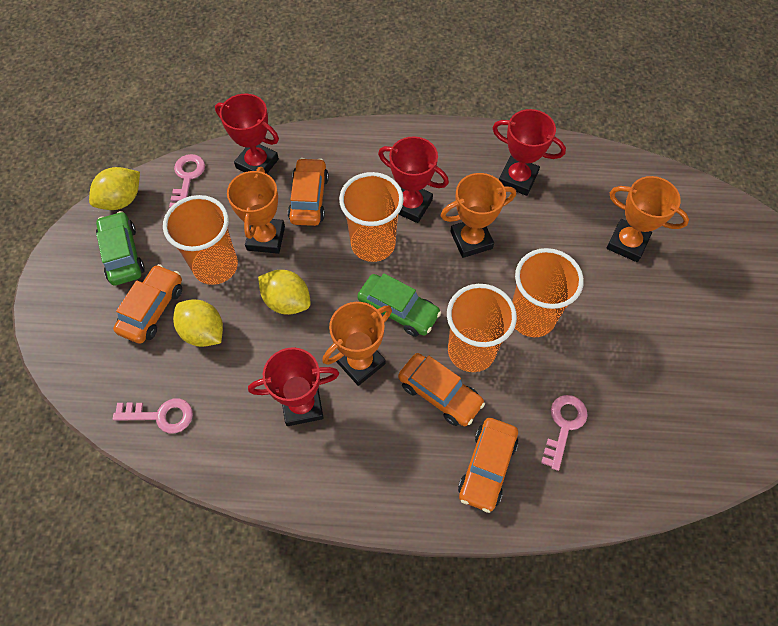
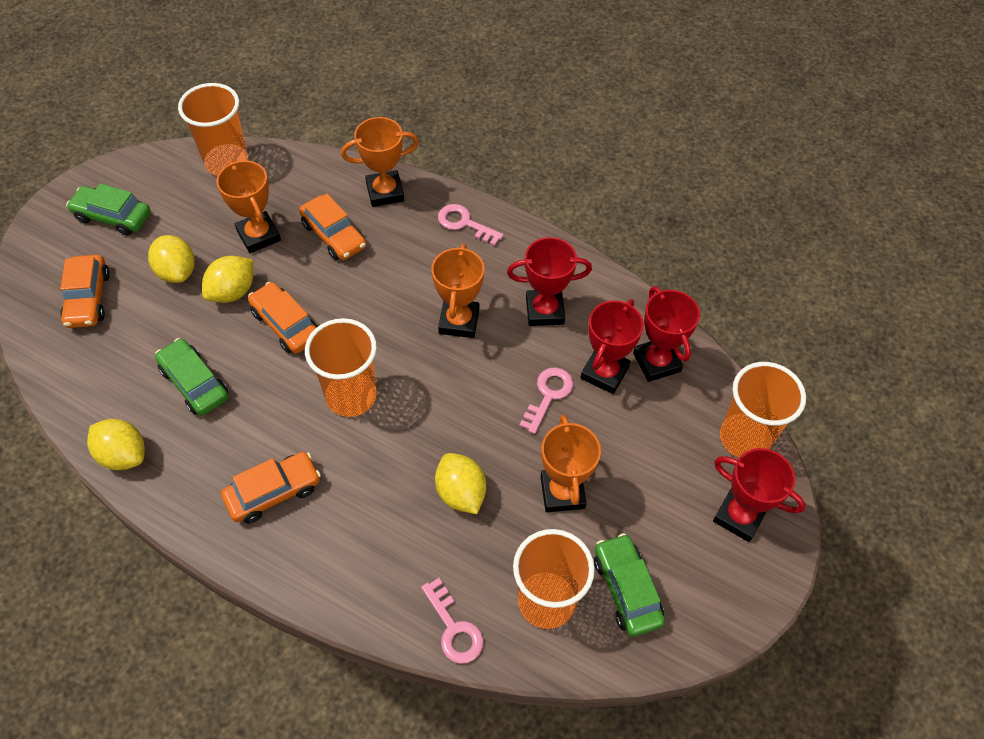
green car: [96,211,145,285] [357,273,441,337] = 2 -> [66,183,151,236] [155,338,228,416] [594,533,665,637] = 3
yellow lemon: [89,167,140,210] [173,300,223,347] [258,270,311,315] = 3 -> [87,419,145,470] [148,235,195,283] [202,256,253,303] [435,453,486,514] = 4

